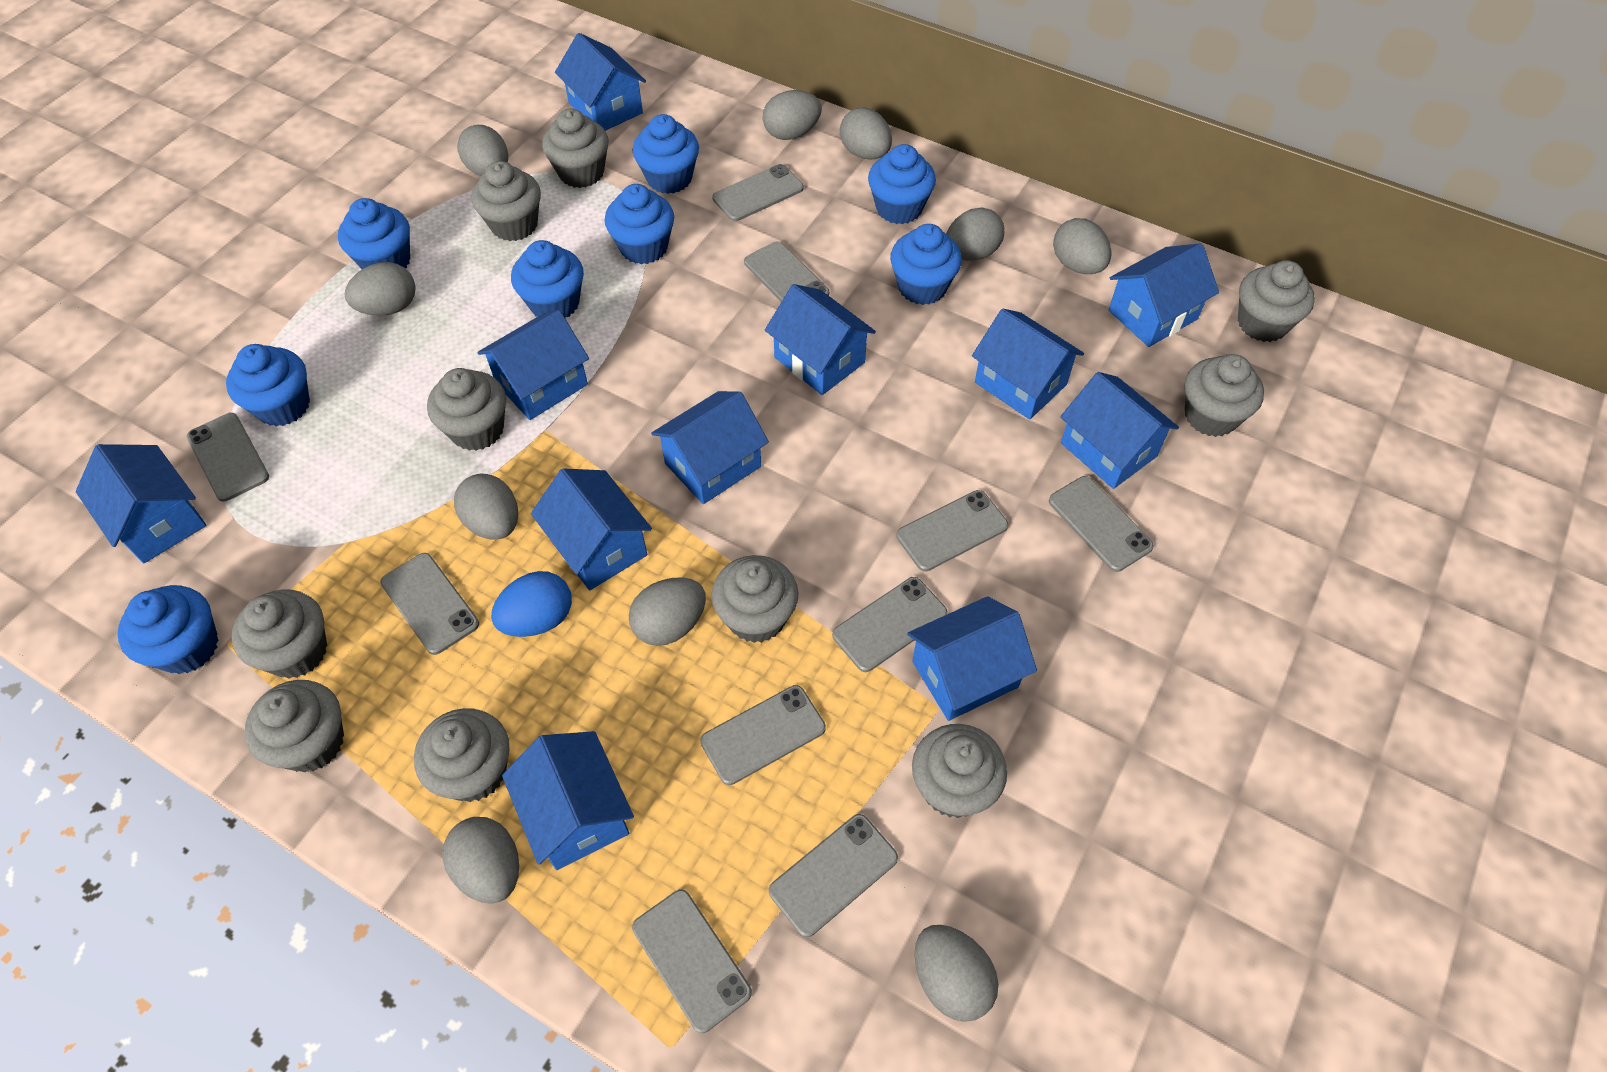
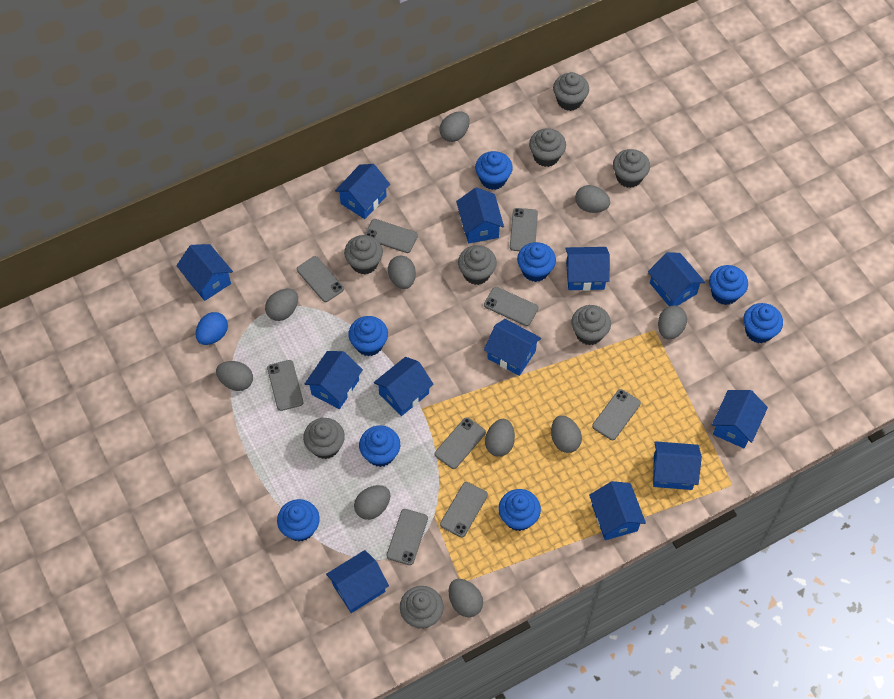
blue house: [76,444,207,563] [477,310,589,420] [502,731,634,870] [531,468,652,590] [555,33,646,131] [651,391,769,504] [765,284,876,395] [907,596,1037,721] [972,308,1084,420] [1060,372,1179,489] [1109,243,1219,347] = 11 -> [176,244,233,301] [305,351,363,409] [326,550,389,613] [335,164,390,219] [374,357,434,416] [456,187,504,244] [484,319,541,376] [565,247,610,291] [589,481,646,540] [648,252,705,306] [653,441,702,490] [712,390,768,449] = 12
grey cupcake: [232,589,327,679] [245,680,344,772] [414,708,510,802] [427,368,506,451] [472,161,541,241] [542,108,609,188] [711,555,799,643] [912,724,1007,818] [1185,354,1264,437] [1238,260,1315,342] = 10 -> [303,418,345,459] [344,235,383,275] [400,586,444,629] [458,245,497,285] [529,128,566,167] [553,72,589,111] [572,305,611,345] [613,149,650,188] = 8
grey phone: [187,413,269,502] [380,553,479,655] [632,889,752,1033] [700,685,826,785] [712,164,804,221] [744,241,829,302] [769,814,898,937] [832,577,948,672] [896,490,1008,571] [1049,476,1154,572] = 10 -> [267,360,303,411] [297,256,344,302] [365,219,418,253] [387,509,428,565] [435,417,486,469] [440,482,488,537] [484,287,538,326] [510,208,538,251] [592,389,641,440] = 9

